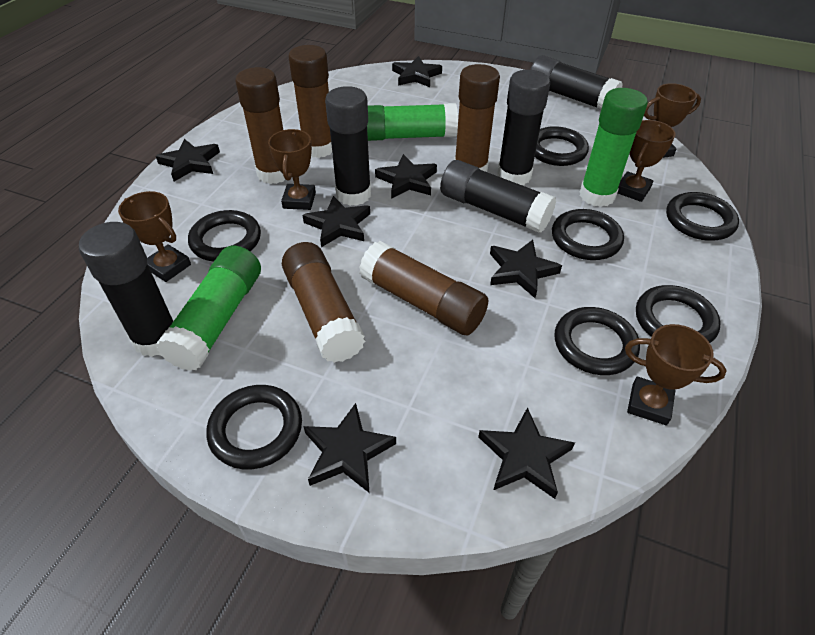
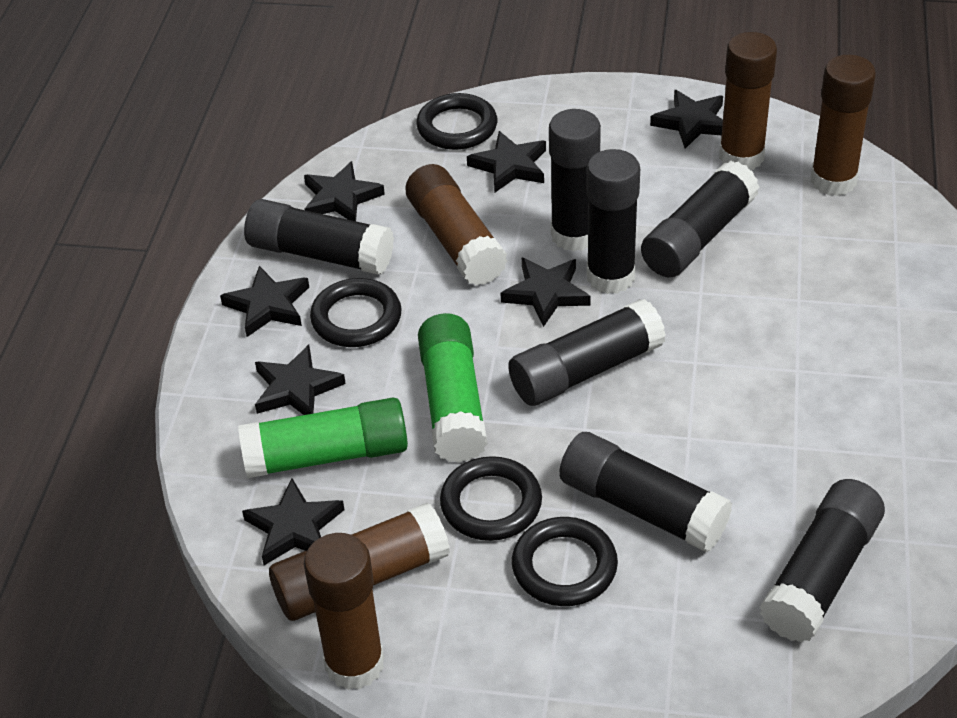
black glue stick: [79,222,174,357] [325,86,371,206] [440,160,556,233] [497,70,550,185] [530,55,623,110] = 5 -> [244,199,394,275] [508,299,666,406] [549,109,601,251] [559,432,732,552] [586,149,640,294] [641,161,759,277] [760,479,885,643] = 7
black ring: [188,210,261,261] [206,385,302,469] [535,126,589,166] [552,209,624,260] [555,307,640,375] [636,285,721,343] [666,192,739,241] = 7 -> [310,278,402,347] [416,93,497,150] [440,456,542,541] [512,517,618,606] = 4
brown trophy: [118,191,191,282] [268,129,316,210] [618,120,676,202] [625,324,726,426] [644,83,701,158] = 5 -> none = 0
green glue stick: [156,246,261,371] [367,103,458,141] [580,88,648,207] = 3 -> [238,398,408,478] [418,313,488,463] = 2

